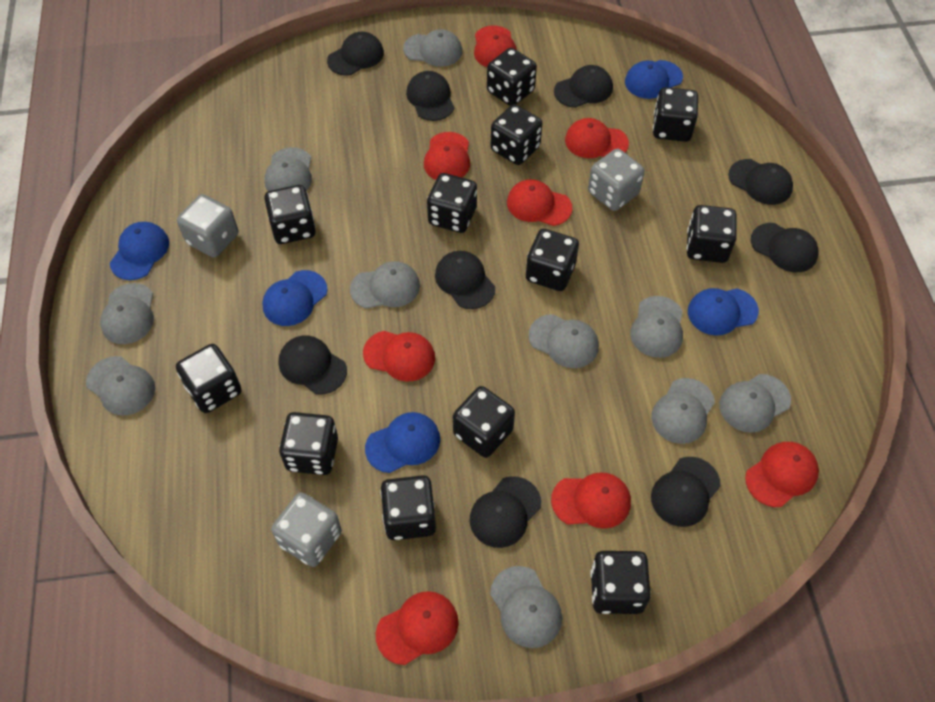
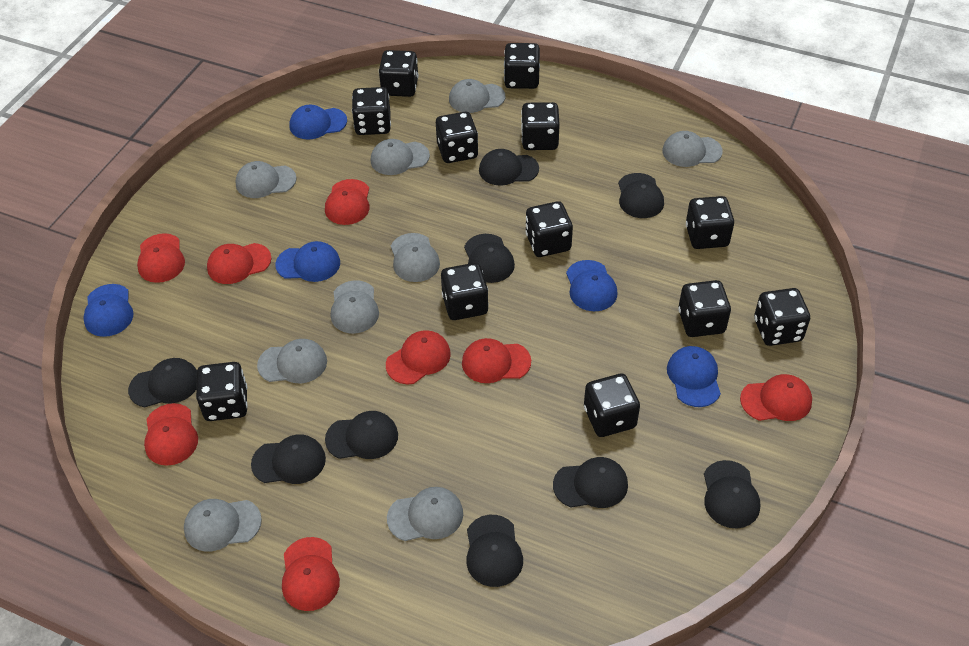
grey cap: [86,356,155,415] [100,283,154,344] [264,147,312,191] [350,261,420,309] [403,29,462,67] [490,566,562,648] [528,314,599,368] [630,296,683,358] [651,378,715,444] [719,374,791,433] = 10 -> [184,499,262,552] [235,161,297,198] [257,339,327,383] [331,280,379,333] [371,139,430,175] [387,487,463,541] [391,233,440,282] [449,79,505,113] [662,131,723,167] = 9
grey dice: [177,194,238,258] [271,492,342,567] [588,149,645,211] = 3 -> none = 0

